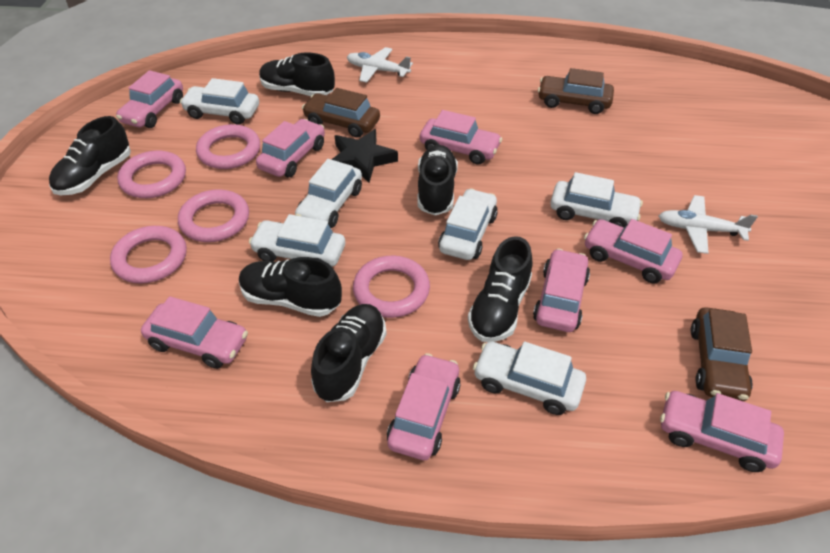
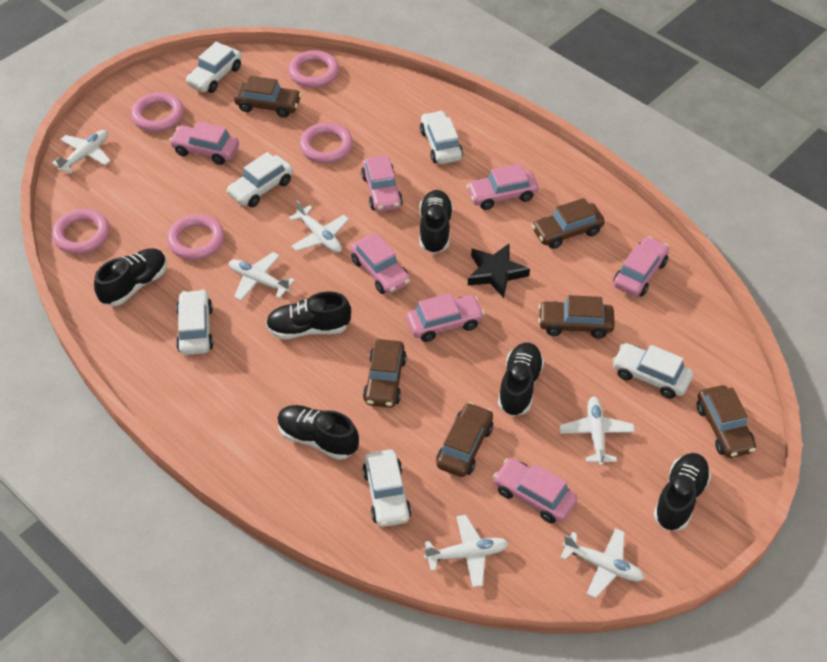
brown car: [302,88,380,138] [538,68,614,114] [691,307,753,401] = 3 -> [234,76,302,118] [363,339,407,408] [436,402,493,477] [532,198,605,249] [538,295,615,338] [697,385,756,458] = 6
pink car: [116,70,183,128] [141,296,248,369] [256,119,325,177] [387,353,461,460] [420,110,502,165] [533,249,590,332] [584,219,682,283] [660,391,784,472] = 8 -> [169,121,239,165] [350,233,410,294] [361,155,403,212] [406,293,484,342] [466,164,538,210] [493,458,578,523] [613,236,669,297] = 7
white plane: [347,47,413,83] [659,195,758,254] = 2 -> [52,130,111,174] [229,252,295,301] [289,200,349,253] [424,515,509,587] [559,397,635,466] [560,528,645,598] = 6

